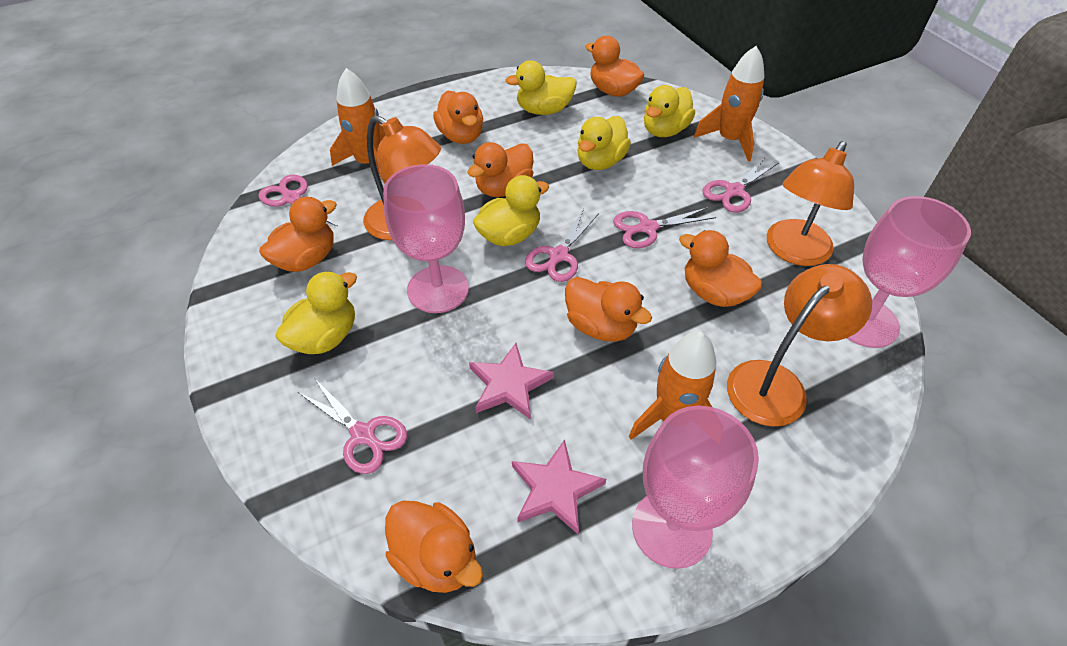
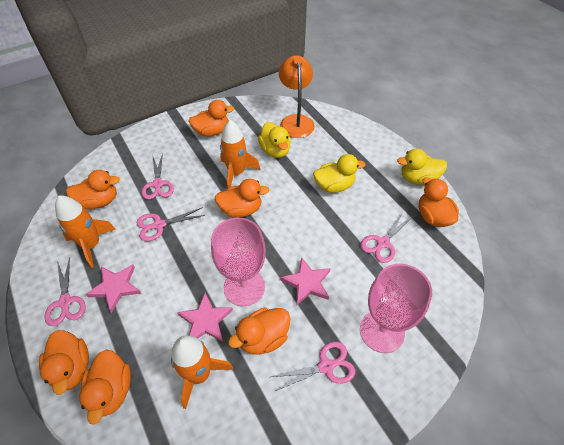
orange lamp: [363,115,441,241] [727,264,872,427] [767,141,854,266] = 3 -> [279,55,315,138] = 1
pink goblet: [383,164,469,313] [632,405,759,569] [847,196,971,348] = 3 -> [211,218,266,306] [360,264,432,353] = 2
pink star: [469,343,554,420] [512,440,606,534] = 2 -> [85,264,141,313] [177,293,233,342] [280,257,331,305] = 3
yellow duck: [276,271,357,354] [473,175,549,246] [505,60,577,115] [577,116,631,170] [644,85,695,137] = 5 -> [258,122,291,158] [313,154,365,193] [397,149,447,185] = 3

